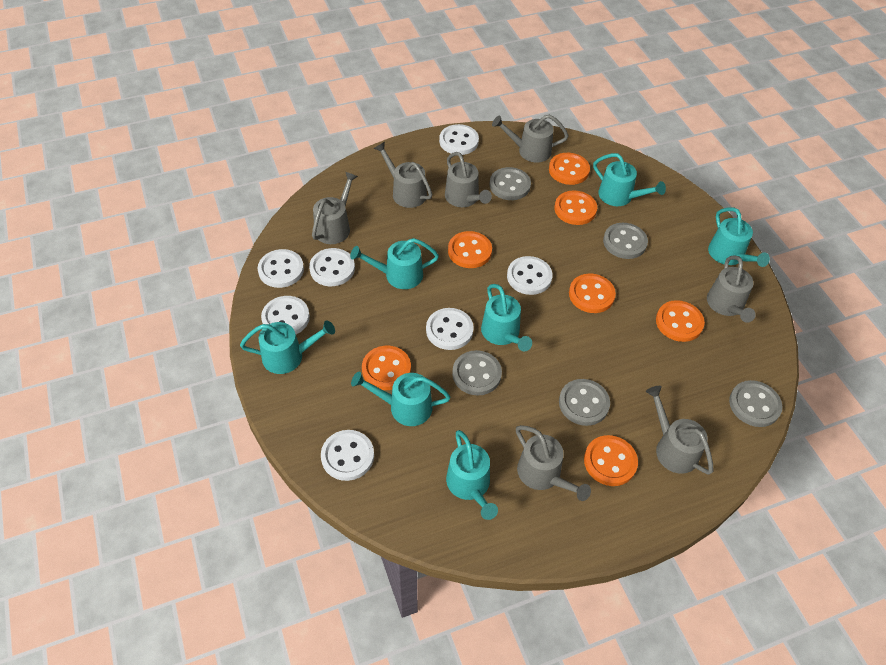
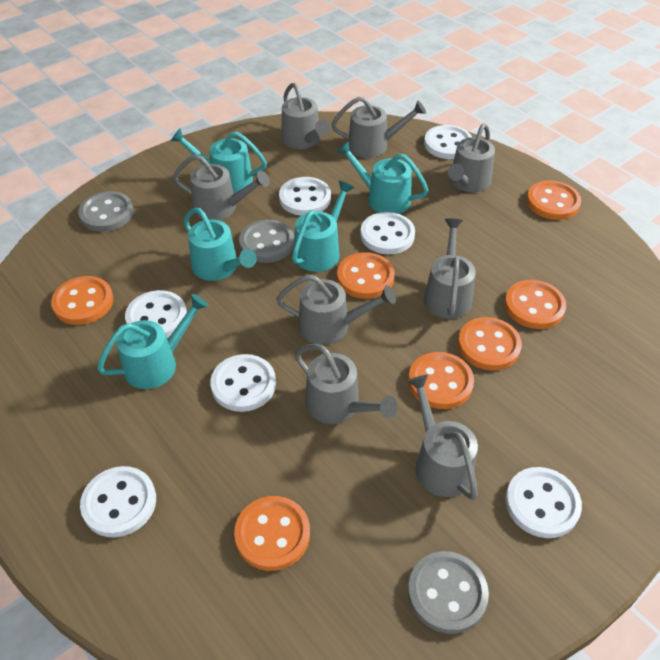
grey button: [452,350,502,396] [490,167,531,200] [559,379,610,426] [603,223,648,259] [729,380,783,427] = 5 -> [78,191,134,232] [239,220,295,263] [408,551,489,634] = 3
grey watering can: [312,172,358,244] [374,142,432,208] [445,152,492,207] [492,115,569,162] [516,425,591,501] [646,386,713,475] [707,255,756,323] = 7 -> [173,154,270,220] [276,274,396,345] [281,83,330,149] [295,344,398,424] [331,97,426,158] [407,375,478,500] [424,219,476,319] [448,123,495,192] = 8
turquoise watering can: [240,320,335,374] [350,238,439,289] [351,372,451,426] [446,430,498,520] [481,284,532,351] [593,153,666,206] [708,207,770,267] = 7 -> [97,294,208,389] [171,129,267,193] [183,208,257,281] [292,181,355,272] [337,141,428,214] = 5

